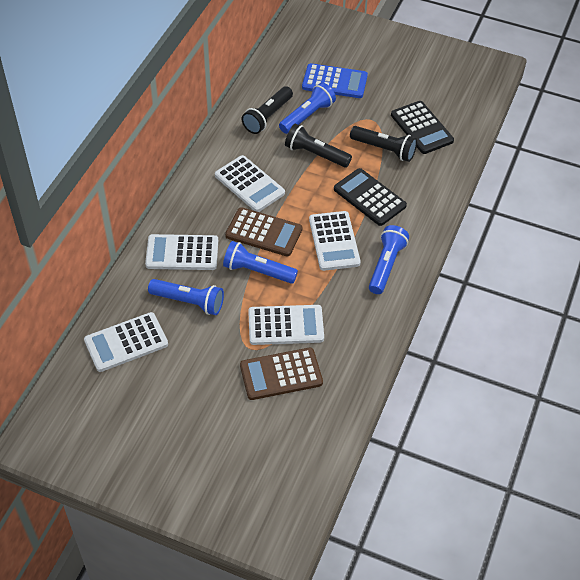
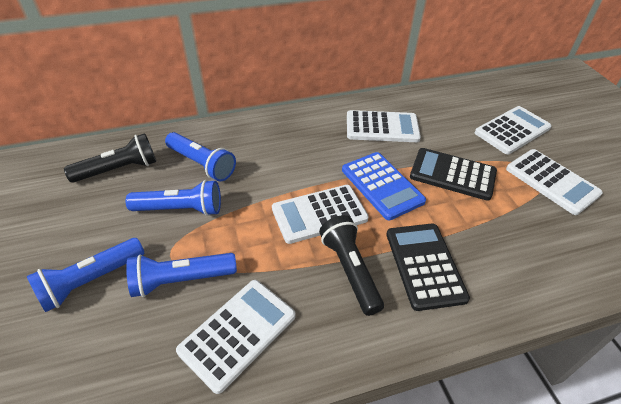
black flashlight: [241,86,293,134] [285,124,352,167] [350,126,417,162] = 3 -> [64,133,156,183] [319,215,384,316] = 2
brown calculator: [225,207,302,257] [240,348,323,400] = 2 -> none = 0

